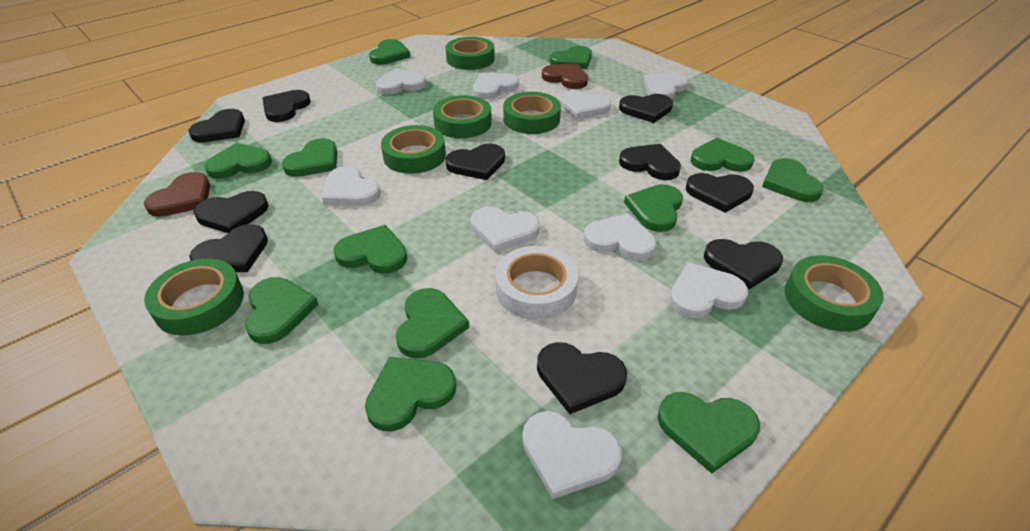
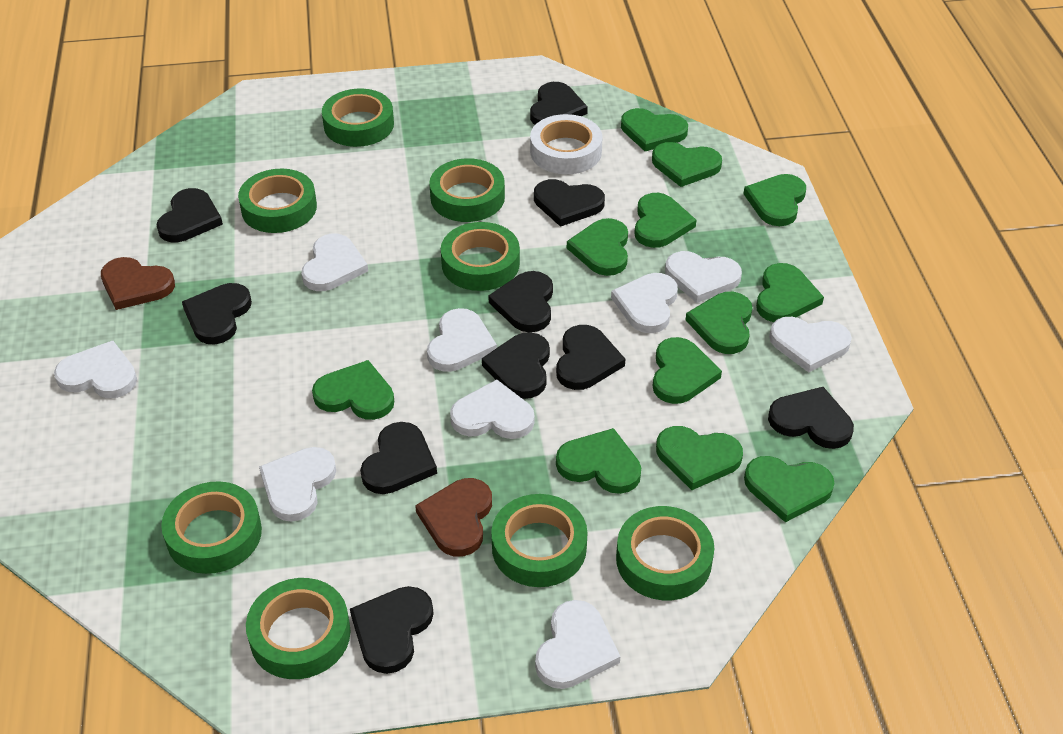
green tape: [144,259,244,336] [381,125,446,174] [433,95,492,138] [446,37,495,70] [503,92,561,134] [785,256,883,332] = 6 -> [161,481,262,574] [238,169,317,233] [246,578,351,679] [322,89,394,147] [429,158,505,222] [441,222,520,291] [491,494,587,587] [616,506,714,600] = 8

